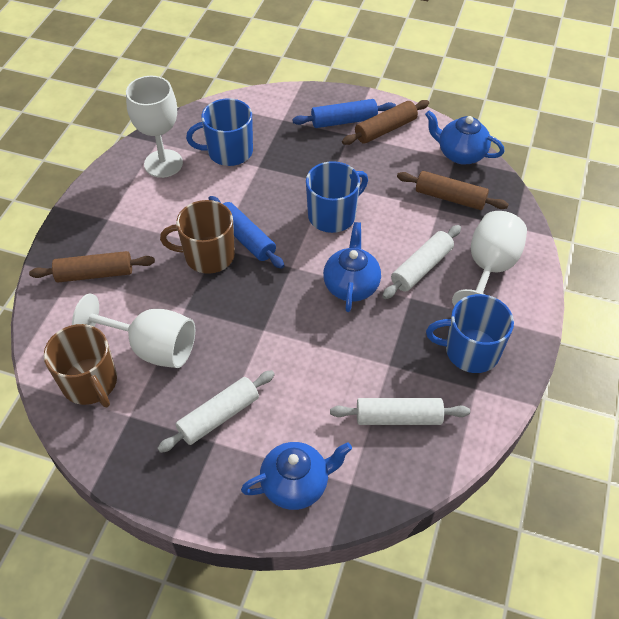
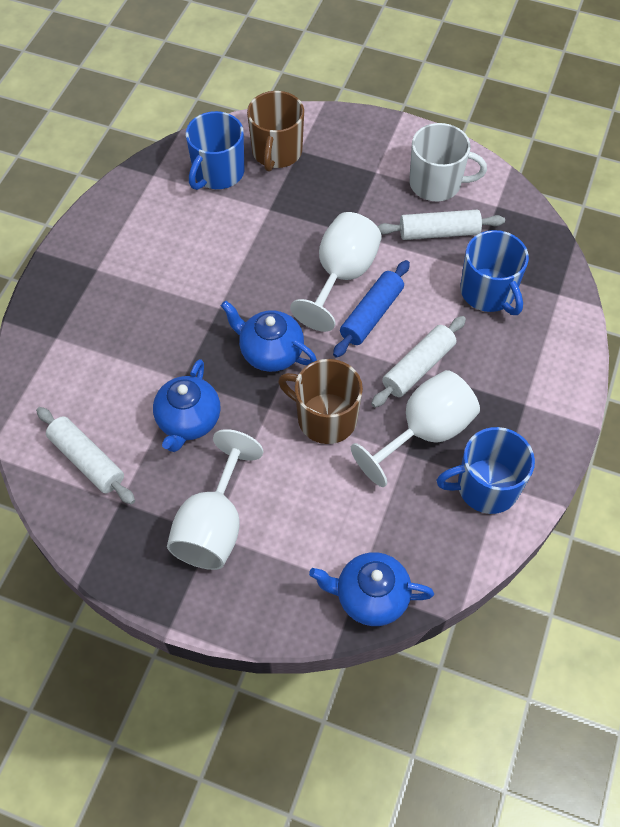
blue rolling pin: [208,196,284,269] [292,99,396,128] = 2 -> [333,260,410,358] = 1
brown rolling pin: [29,251,155,282] [342,100,429,145] [397,171,509,210] = 3 -> none = 0
white mug: none = 0 -> [409,123,487,201] = 1

